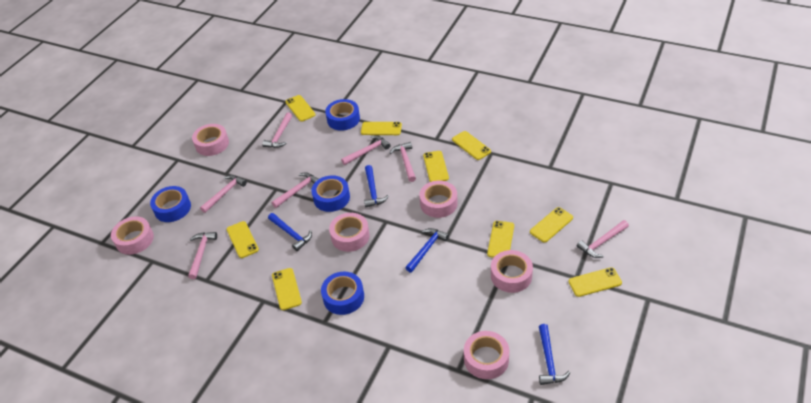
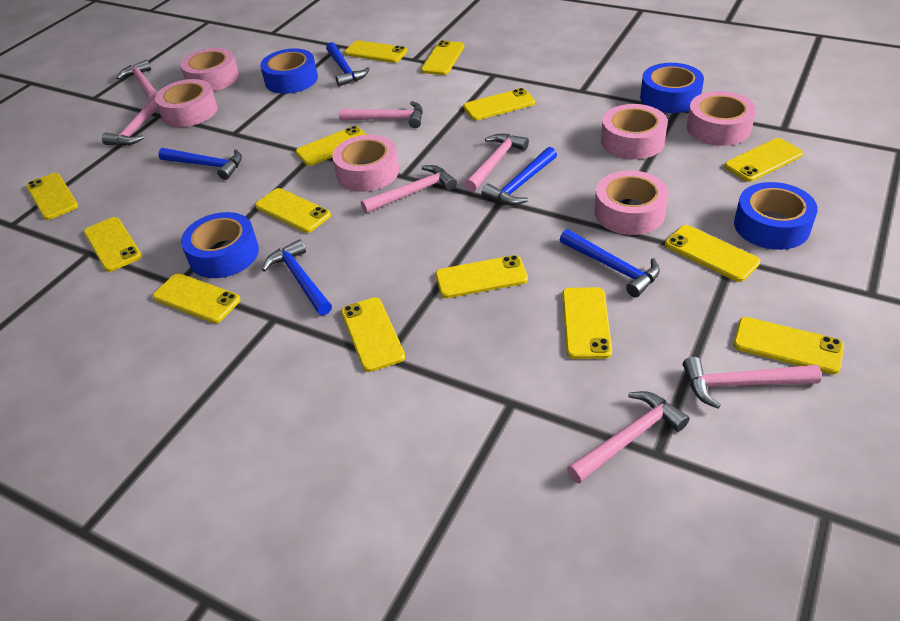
blue hammer: [268,213,312,251] [364,165,389,208] [405,228,449,273] [539,324,570,385] = 4 -> [158,148,242,180] [262,239,332,315] [326,42,370,87] [482,147,557,205] [560,229,660,297] = 5
yellow phone: [227,221,259,258] [272,268,302,310] [285,95,316,122] [361,122,402,135] [423,151,449,182] [452,131,491,160] [487,221,514,258] [530,207,573,243] [568,267,622,297] = 9 -> [26,173,78,220] [84,217,142,272] [153,274,241,323] [255,188,331,233] [296,126,367,166] [341,297,405,372] [344,40,408,63] [421,40,464,75] [436,255,528,298] [463,88,535,120] [562,287,612,359] [665,225,760,282] [724,138,803,182] [733,317,844,374] = 14

